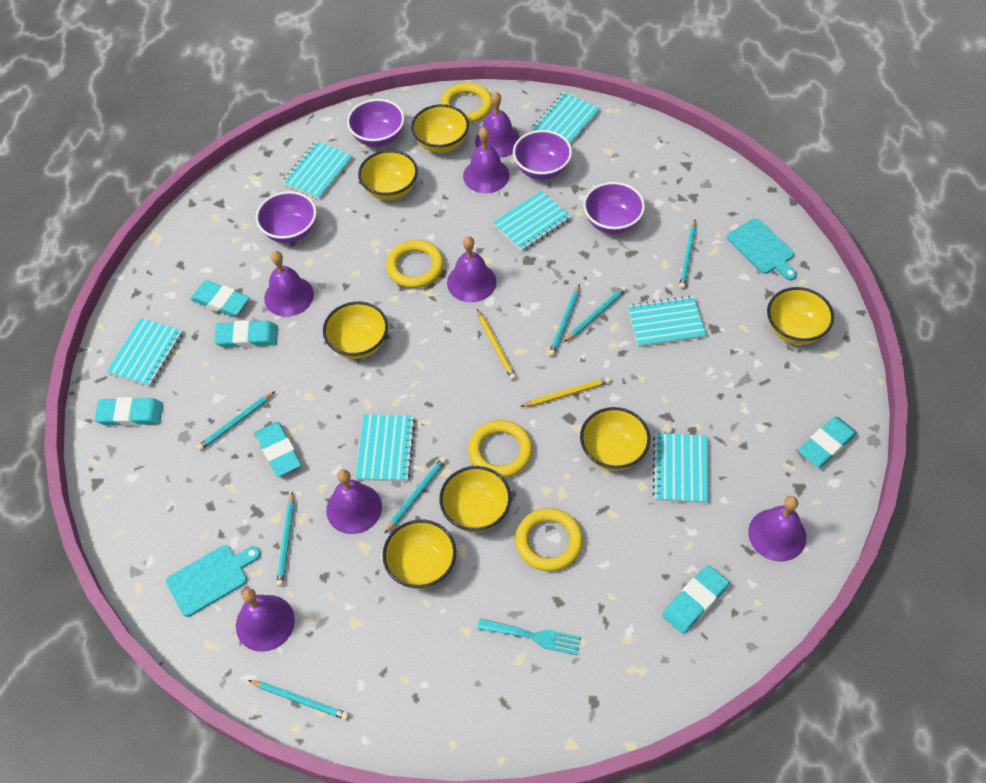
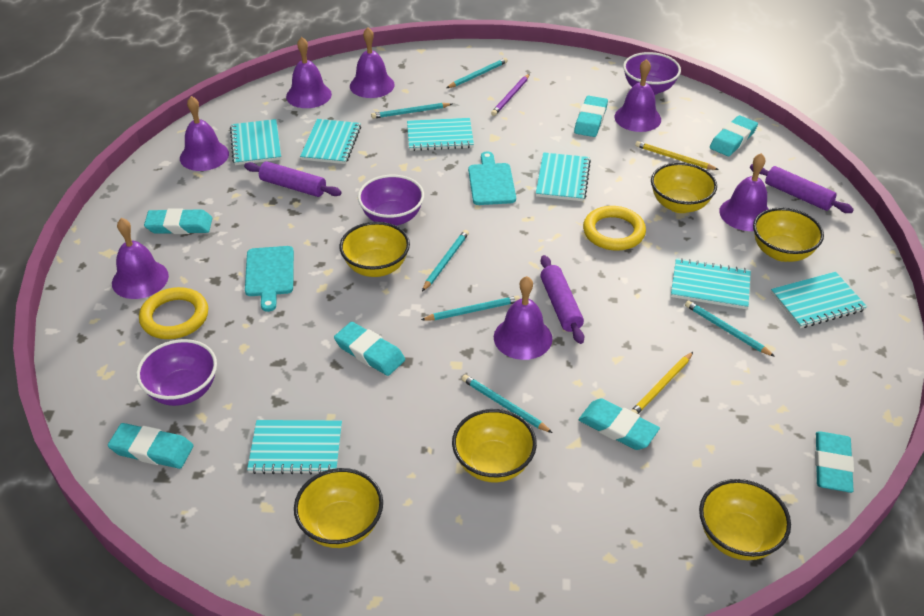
purple bowl: [256,191,317,243] [347,99,405,147] [513,130,572,180] [583,182,645,234] = 4 -> [136,339,217,406] [358,175,424,226] [623,52,681,95] = 3
purple pencil: none = 0 -> [491,74,530,116] = 1
purple rolling pin: none = 0 -> [244,161,342,197] [540,255,584,344] [750,164,854,213] = 3
turquoise eraser: [94,397,163,426] [190,280,250,317] [214,320,278,348] [255,422,301,477] [662,565,729,634] [798,417,857,467] = 6 -> [108,423,194,469] [144,208,212,234] [334,322,405,376] [574,96,608,137] [578,398,660,450] [710,115,758,156] [815,431,854,493] = 7
turquoise fork: [477,619,581,655] = 1 -> none = 0
turquoise pencil: [197,391,275,451] [248,680,349,720] [276,492,294,587] [384,457,447,534] [549,284,580,356] [564,286,627,342] [679,220,696,289] = 7 -> [371,103,452,119] [421,296,520,320] [422,230,469,291] [447,58,508,88] [462,375,552,433] [685,301,775,357] = 6
yellow bowl: [323,301,388,359] [358,150,418,200] [382,519,456,589] [411,104,469,153] [439,466,511,532] [580,407,650,471] [767,287,834,345] = 7 -> [294,468,383,548] [339,222,410,277] [452,409,537,482] [651,162,717,213] [699,479,791,560] [753,208,824,262] = 6
yellow ring: [386,240,444,288] [441,83,493,123] [468,420,533,478] [515,508,583,571] = 4 -> [139,287,208,339] [583,206,646,251] = 2

